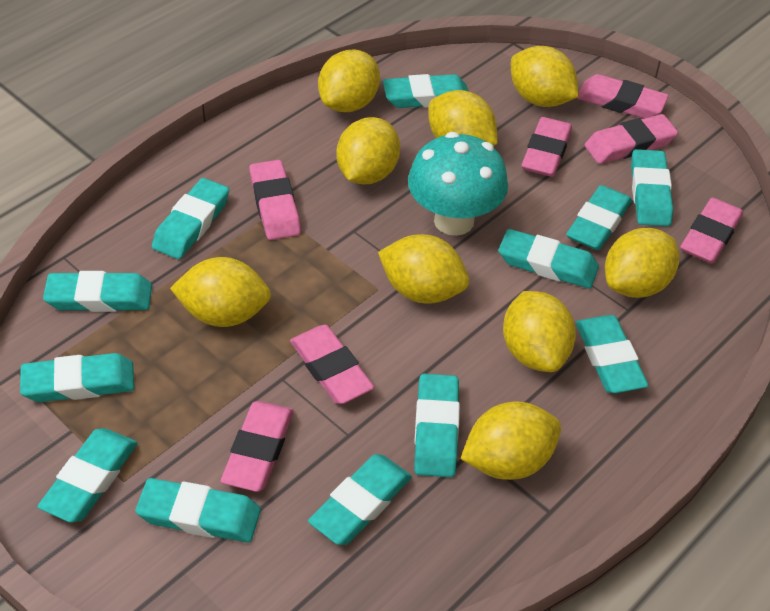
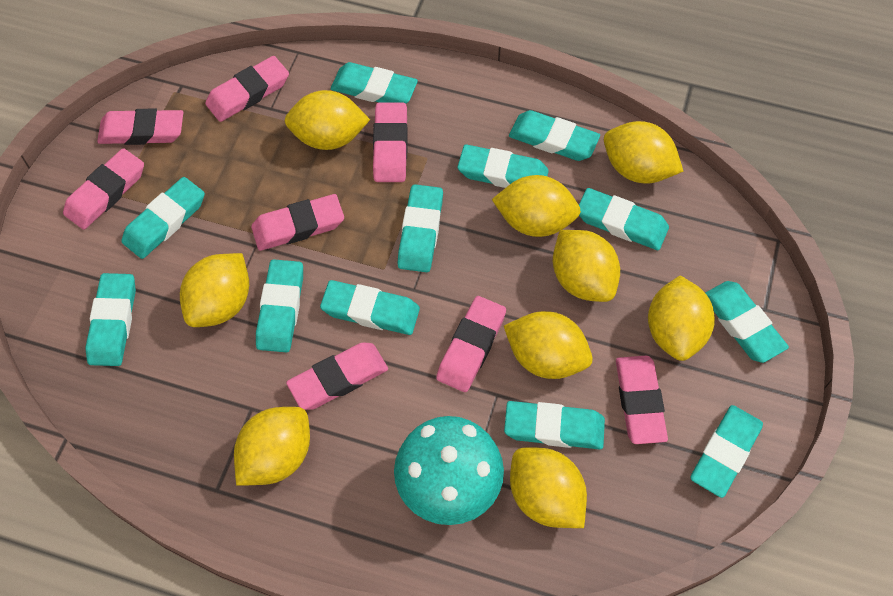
pink eraser: [221,401,294,492] [249,160,301,240] [290,325,374,404] [521,117,572,177] [577,74,669,119] [585,114,678,164] [680,198,743,263] = 7 -> [63,148,144,230] [97,109,183,145] [205,56,289,122] [251,194,344,251] [286,342,388,410] [373,102,408,182] [436,296,506,392] [616,356,668,444] = 8

